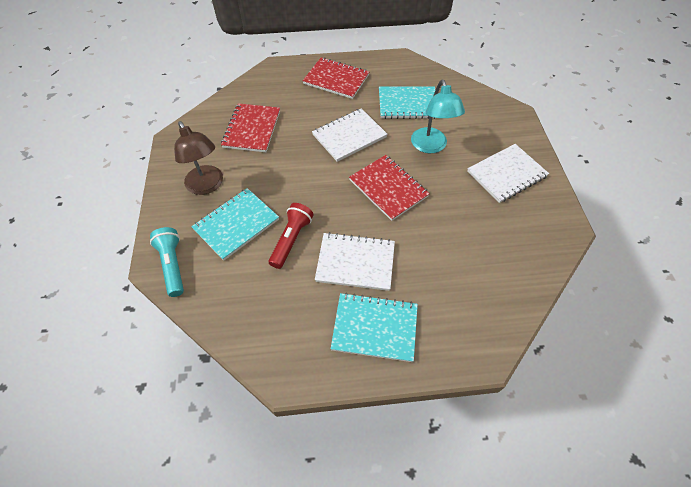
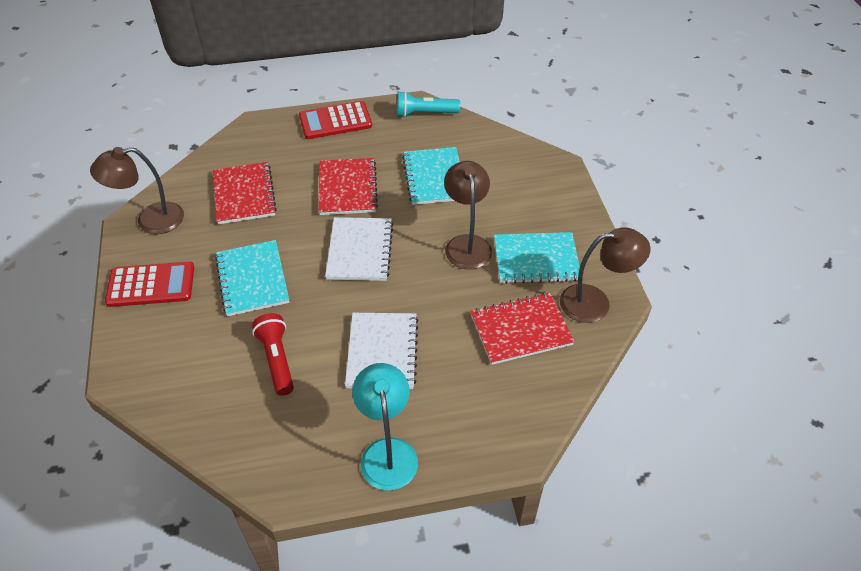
brown lamp: [174,121,223,195] = 1 -> [90,147,184,234] [444,161,492,269] [560,227,651,323] = 3
red calculator: none = 0 -> [105,262,194,307] [299,101,372,139] = 2
white notebook: [312,108,387,162] [315,232,395,291] [467,144,549,203] = 3 -> [325,217,393,281] [345,313,419,389] = 2

